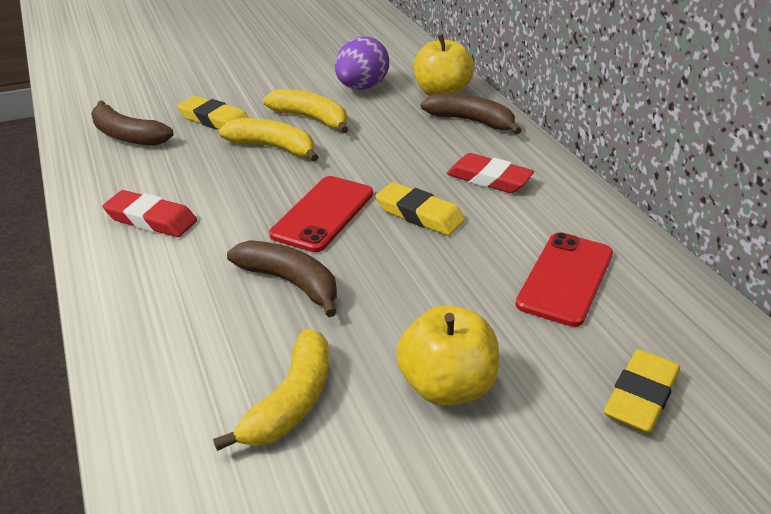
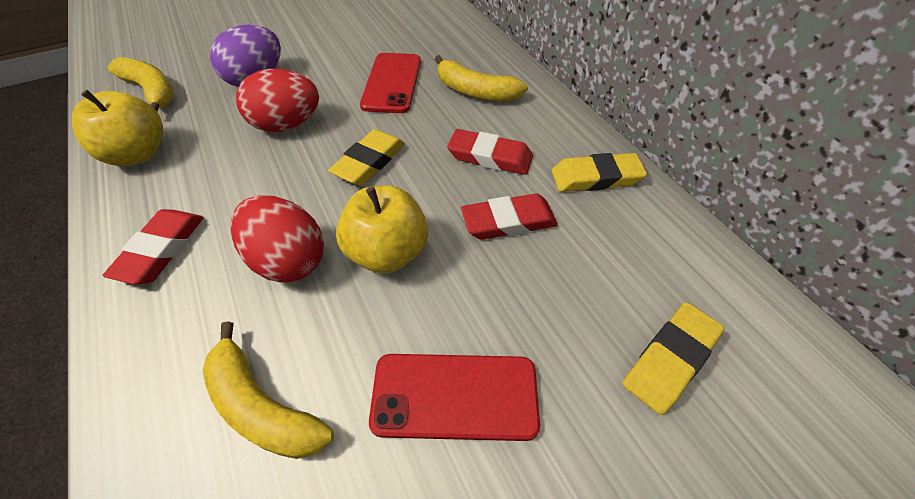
brown banana: [91,100,173,146] [227,240,337,317] [421,92,522,134] = 3 -> none = 0
red egg: none = 0 -> [231,195,324,283] [236,69,319,132] = 2
red eraser: [103,190,197,237] [447,153,534,193] = 2 -> [103,209,204,284] [447,129,533,175] [461,193,558,240] = 3

